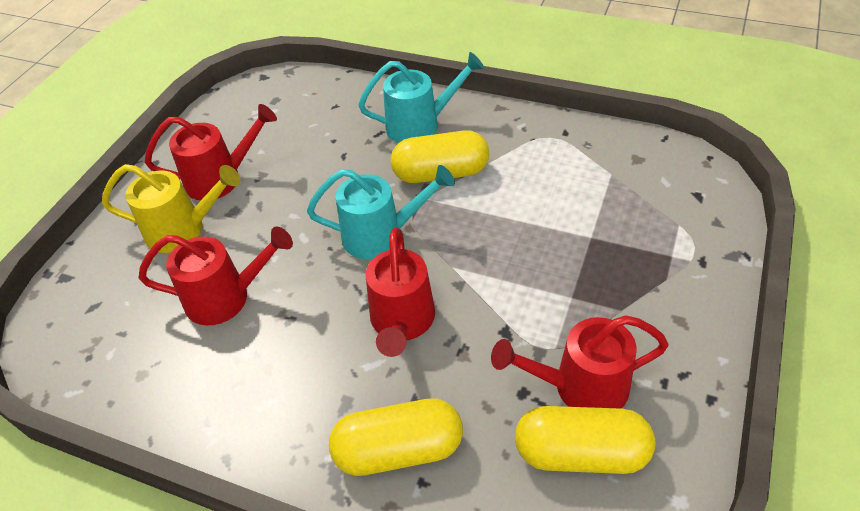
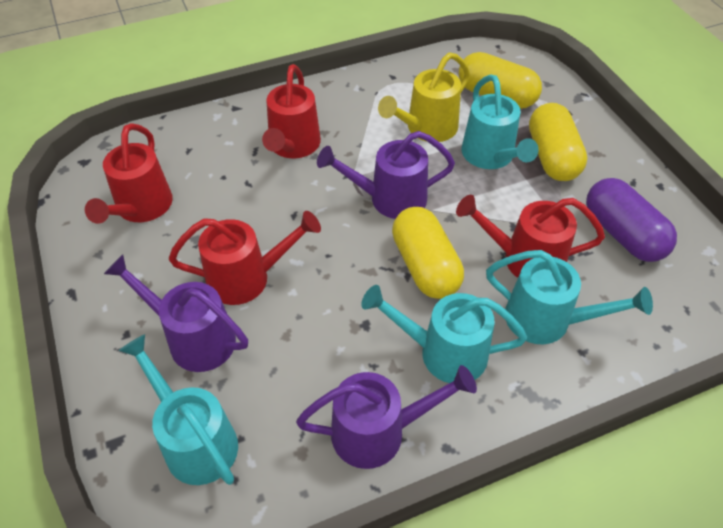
purple capsule: none = 0 -> [586,178,677,262] = 1
purple watering can: none = 0 -> [104,254,248,372] [296,365,477,469] [317,131,455,219] = 3
turquoise watering can: [307,165,455,259] [358,52,484,143] = 2 -> [119,334,238,485] [361,285,527,383] [462,75,539,169] [486,250,653,344] = 4

